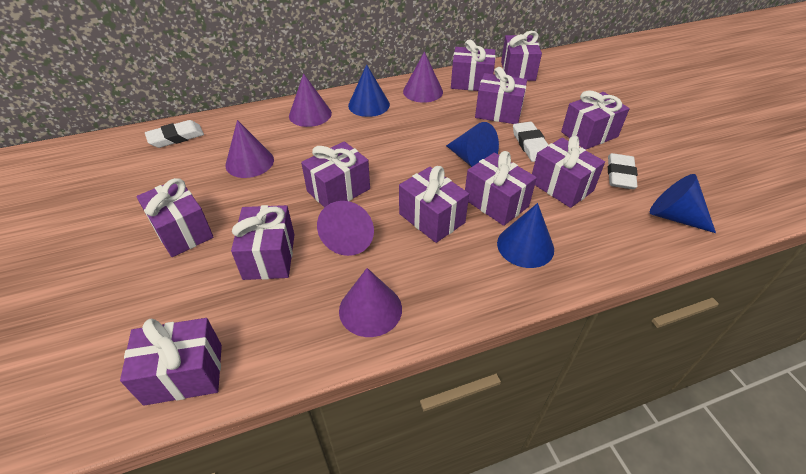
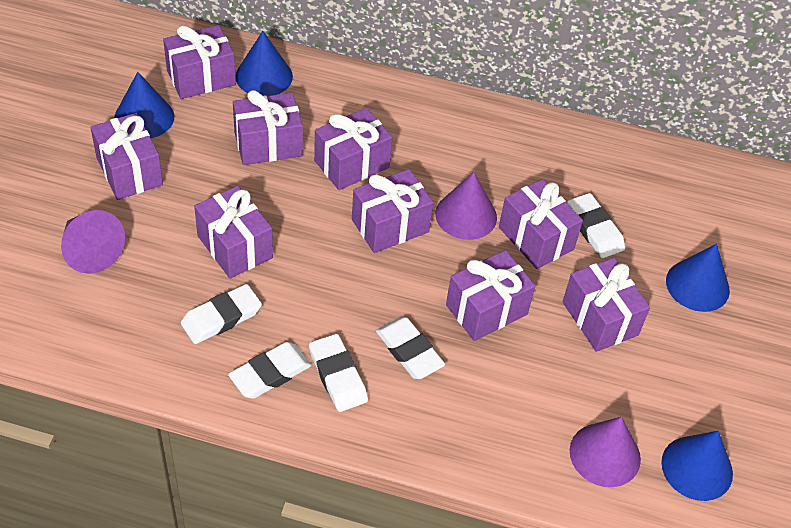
purple cone: [225,120,274,178] [289,73,332,127] [317,201,374,256] [339,268,402,337] [403,51,443,103] = 5 -> [61,210,125,274] [435,172,497,240] [570,417,641,487] = 3
purple gift: [120,318,222,406] [136,178,213,257] [231,205,295,280] [301,141,370,208] [399,166,469,243] [451,39,496,91] [465,151,537,226] [475,67,527,124] [501,31,542,81] [532,136,605,208] [561,91,630,149] = 11 -> [91,113,163,200] [163,25,236,99] [194,186,273,279] [233,90,303,165] [314,108,392,190] [352,169,433,253] [446,250,535,341] [499,179,583,269] [562,258,650,352] = 9
white eraser: [145,120,204,148] [513,122,548,162] [608,153,638,189] = 3 -> [181,284,262,344] [228,342,312,399] [309,334,368,412] [376,317,445,379] [567,193,625,258] = 5

